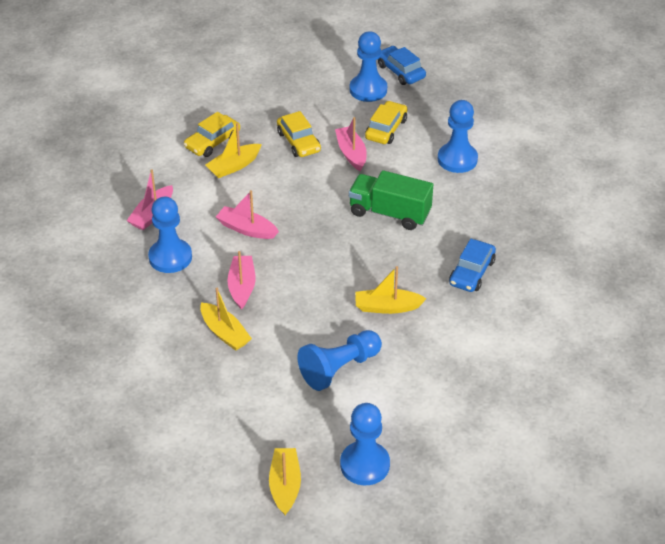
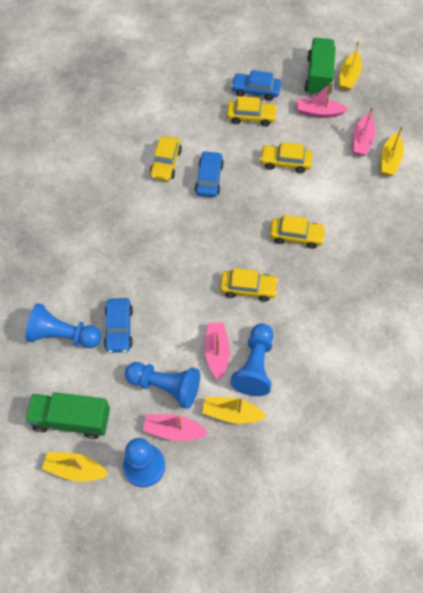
blue car: [378,46,426,85] [449,239,496,292] = 2 -> [104,298,133,353] [195,151,224,197] [231,70,281,101] = 3
blue pawn: [148,197,192,273] [297,330,382,391] [340,403,390,485] [350,31,387,102] [438,100,478,173] = 5 -> [26,303,101,348] [123,438,165,487] [125,362,200,409] [230,323,274,396] = 4
green truck: [349,170,433,230] = 1 -> [25,392,110,439] [304,38,336,96] = 2
yellow car: [184,112,240,157] [277,111,321,157] [365,101,407,144] = 3 -> [150,136,182,181] [220,268,278,301] [227,96,277,126] [260,142,312,173] [270,215,326,249] = 5

